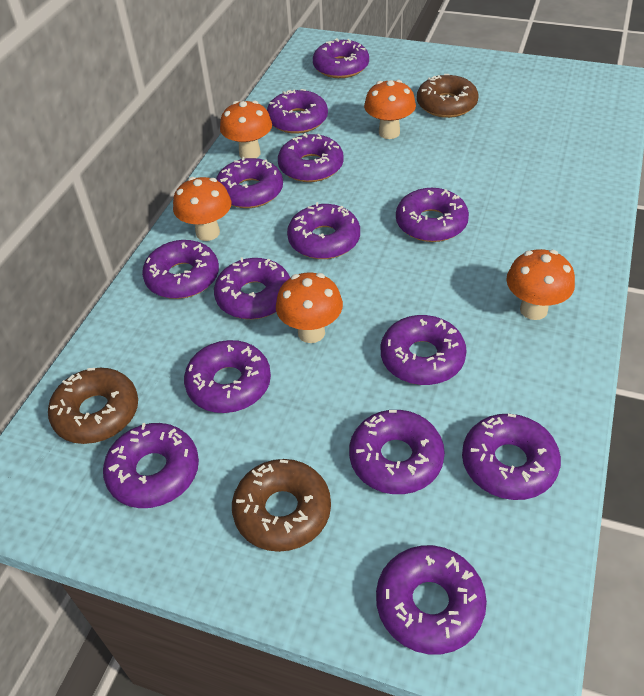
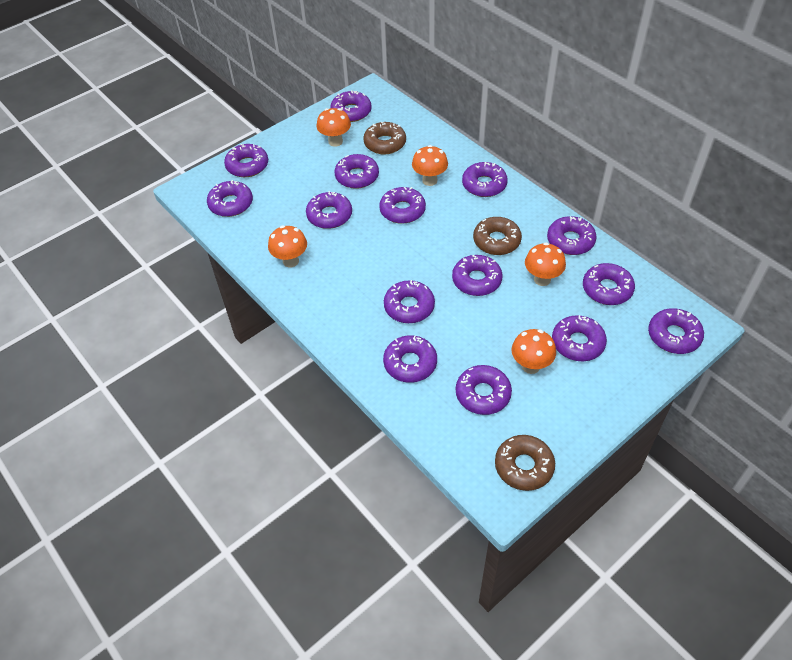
purple donut: [103,423,199,508] [142,240,219,299] [184,340,271,413] [214,257,290,319] [216,157,283,208] [267,89,328,134] [278,133,344,182] [287,202,360,259] [313,38,369,78] [349,410,445,494] [376,545,487,654] [381,315,467,385] [396,188,469,242] [462,414,561,500] = 14 -> [207,180,253,217] [224,144,268,177] [306,191,352,229] [330,90,372,122] [335,154,379,189] [379,187,426,224] [383,335,437,383] [384,280,435,323] [452,255,502,296] [456,365,512,415] [462,162,508,197] [547,216,597,255] [552,315,607,361] [583,263,635,305] [648,308,704,354] = 15

